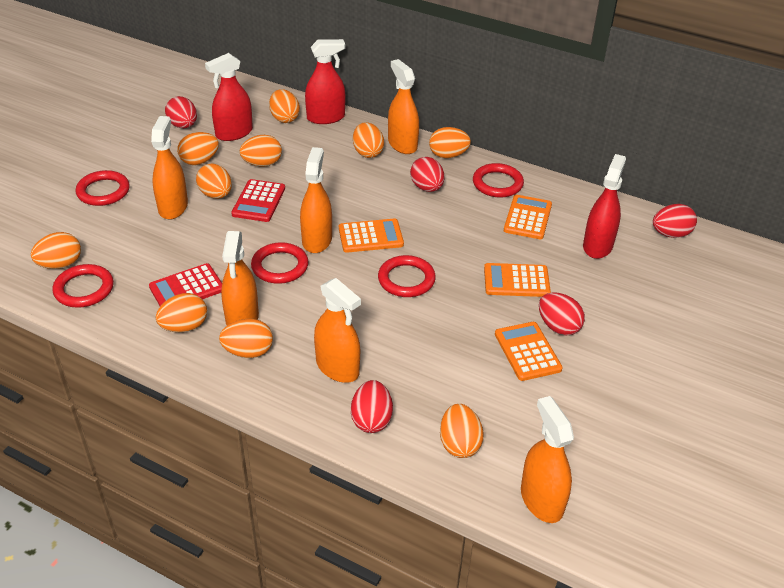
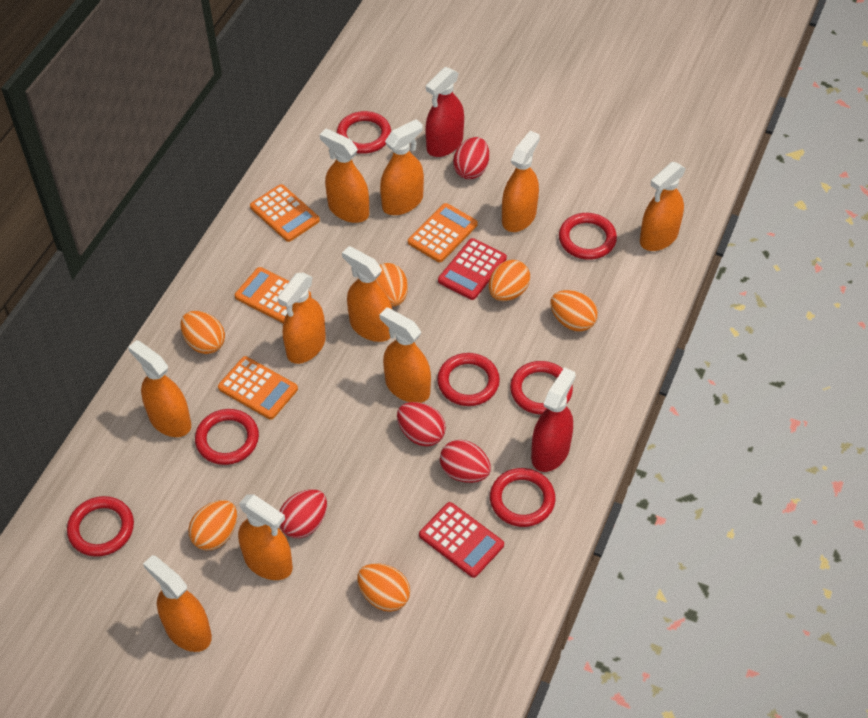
orange egg: [31,232,81,269] [156,293,207,332] [177,132,219,165] [196,163,232,199] [219,319,273,358] [240,135,282,167] [269,89,300,123] [353,122,384,158] [429,127,471,158] [440,404,484,458] = 10 -> [180,311,225,354] [188,500,237,551] [357,563,410,612] [376,263,408,307] [489,260,530,301] [550,290,598,332] = 6
orange spray bottle: [151,116,188,220] [221,231,259,325] [300,147,332,253] [314,278,361,383] [388,59,419,154] [521,396,574,523] = 6 -> [128,340,191,437] [143,555,212,652] [238,494,293,580] [278,273,326,364] [319,129,369,223] [342,246,392,342] [379,307,431,403] [380,119,424,215] [502,131,540,232] [640,162,686,251] = 10
red egg: [165,96,197,128] [351,380,393,433] [410,157,444,192] [539,292,585,336] [653,204,697,238] = 5 -> [280,489,327,538] [397,402,446,447] [440,440,491,483] [453,137,489,179] = 4
red ring: [52,264,114,308] [75,170,130,206] [251,242,309,284] [378,255,436,297] [473,163,524,198] = 5 -> [67,496,134,557] [195,409,259,465] [337,111,391,154] [437,353,500,406] [490,468,555,527] [510,361,573,415] [559,213,617,260] = 7
red spray bottle: [205,53,253,141] [305,39,345,124] [583,154,626,259] = 3 -> [425,67,464,157] [531,367,576,472] = 2

